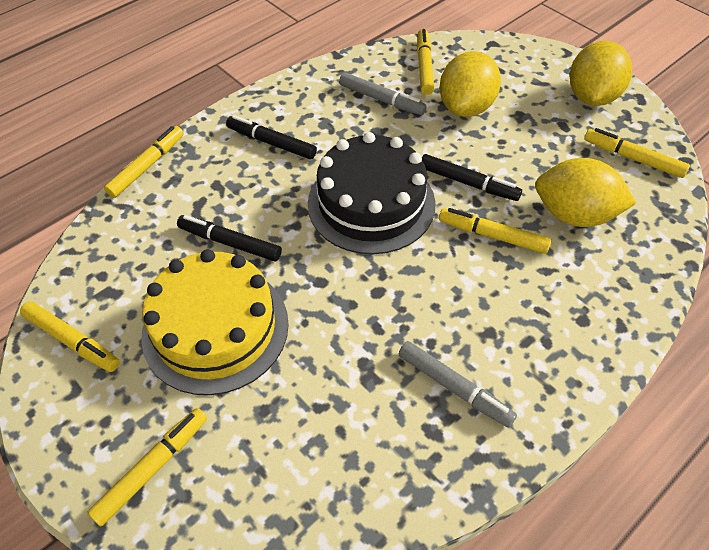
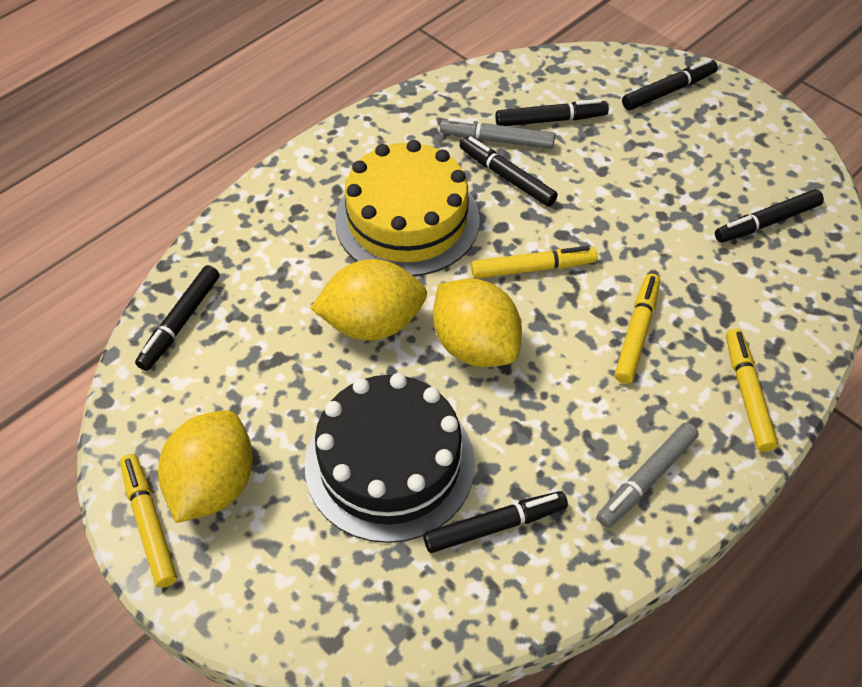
black marker: [177,215,282,261] [226,115,317,159] [422,154,522,201] = 3 -> [135,265,219,371] [423,491,568,553] [459,136,558,207] [495,99,609,126] [622,59,718,110] [715,189,824,243] = 6
yellow marker: [20,301,120,372] [87,408,207,526] [104,126,184,198] [417,29,434,95] [439,208,552,254] [584,128,690,178] = 6 -> [120,454,177,588] [471,246,597,279] [615,274,660,384] [726,329,778,452] = 4

